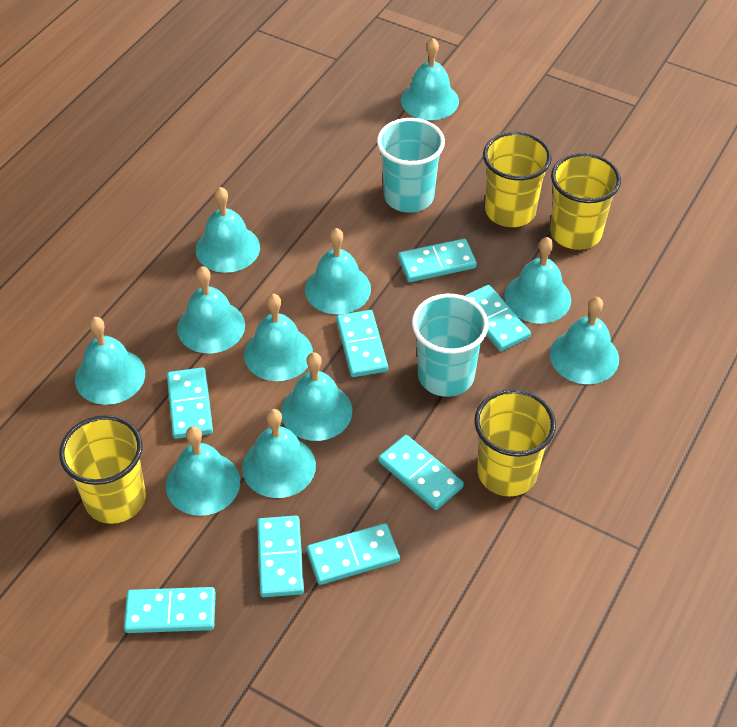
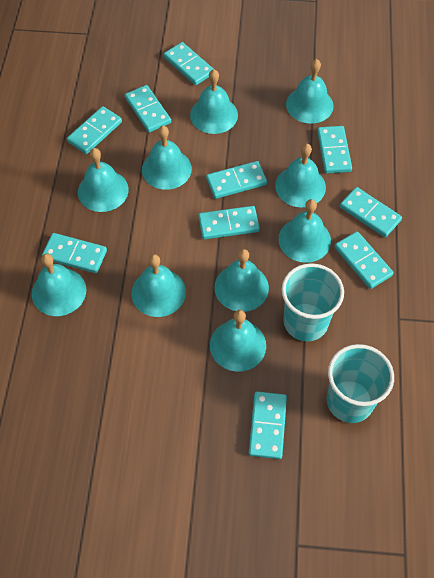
turquoise bell: [75,317,145,405] [166,426,240,516] [177,266,245,353] [196,187,260,273] [242,409,316,498] [244,294,313,381] [281,352,352,441] [305,228,371,315] [401,38,459,120] [505,237,571,324] [550,297,619,384] = 11 -> [32,253,86,316] [78,148,129,212] [131,254,186,317] [142,126,192,190] [190,69,238,134] [210,310,266,372] [214,249,269,312] [275,144,326,208] [279,199,331,263] [286,59,334,124] = 10
turquoise domino: [124,587,216,633] [167,367,213,439] [257,515,304,597] [306,523,400,585] [336,310,388,377] [379,435,464,510] [398,239,477,282] [465,285,531,351] = 8 -> [42,233,107,273] [67,106,122,154] [125,85,171,132] [164,42,213,85] [198,206,260,239] [206,161,267,199] [249,391,287,459] [317,126,352,174] [335,231,394,289] [340,187,402,237] = 10
yellow cup: [59,415,146,524] [474,389,556,497] [483,132,552,227] [550,153,621,250] = 4 -> none = 0

